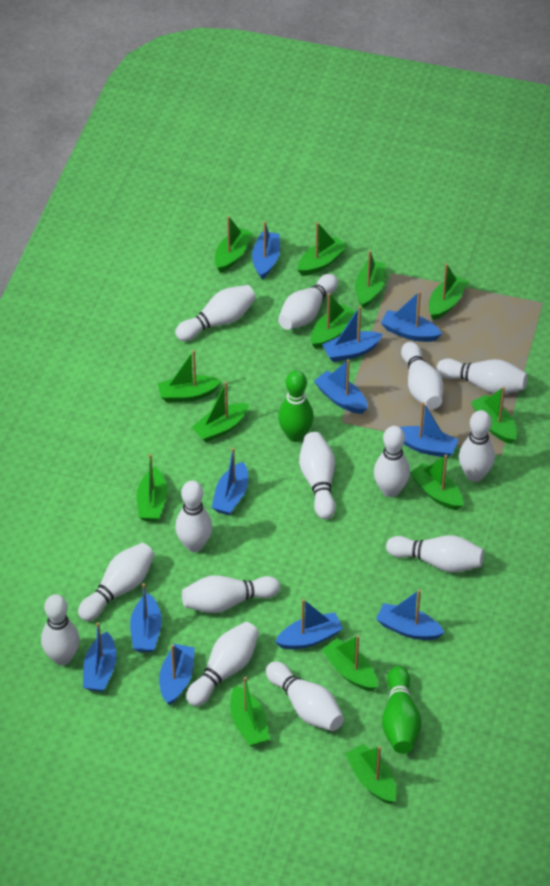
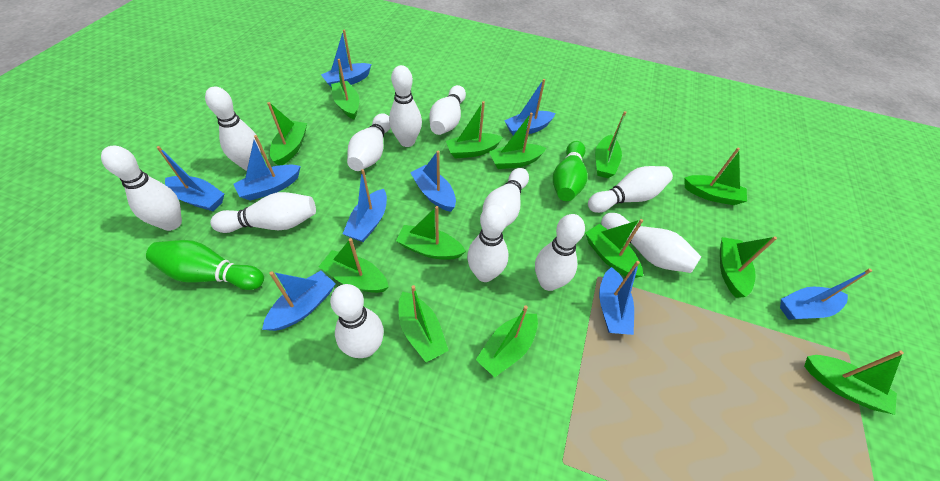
blue boat: [83,622,117,692] [130,583,162,652] [159,644,195,705] [212,448,248,515] [252,221,280,279] [275,599,343,649] [314,359,367,414] [322,306,383,362] [376,590,445,640] [381,291,442,342] [400,402,459,458] = 11 -> [157,146,224,211] [233,135,301,201] [262,271,336,331] [321,30,372,86] [343,169,387,242] [410,151,456,212] [504,79,556,135] [599,261,640,335] [780,269,872,320] = 9
white bowling pin: [41,594,80,665] [78,543,155,621] [175,285,256,341] [175,481,212,552] [182,575,280,613] [186,622,259,706] [266,661,344,731] [278,274,338,330] [299,432,336,519] [374,426,410,497] [386,535,484,572] [401,342,444,409] [436,358,528,394] [459,410,495,482] = 14 -> [101,146,182,231] [205,86,261,171] [210,192,316,233] [330,284,384,358] [347,113,391,171] [389,65,422,147] [429,85,466,135] [467,204,509,282] [482,168,529,227] [535,214,585,291] [588,166,673,213] [601,213,701,273] = 12

